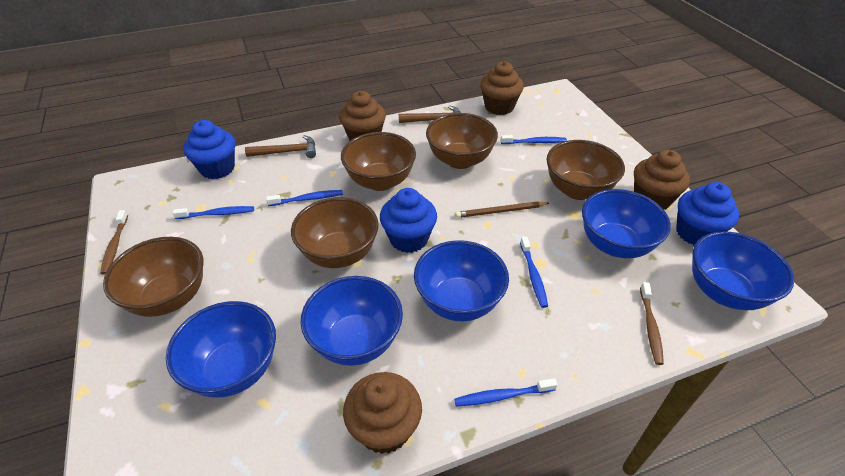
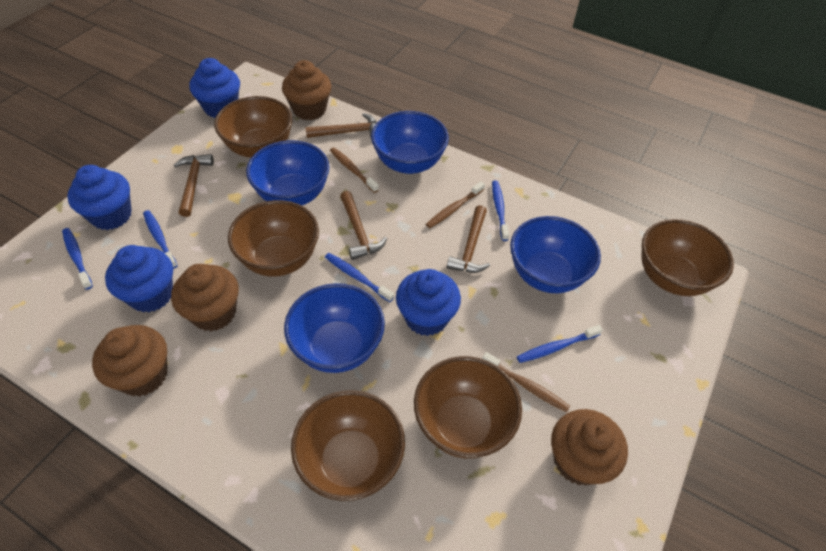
blue bowl: [166,301,276,397] [300,276,403,366] [414,240,509,321] [582,189,671,258] [692,231,794,310] = 5 -> [246,140,330,206] [284,283,385,373] [371,111,449,174] [510,216,601,293] = 4
blue cupcake: [184,120,235,179] [380,188,437,253] [676,182,739,245] = 3 -> [67,165,132,230] [105,245,173,312] [189,58,240,118] [396,269,461,336] = 4
brown hammer: [245,135,316,158] [399,105,461,123] = 2 -> [173,154,214,217] [305,113,377,138] [340,191,387,260] [447,205,490,273] = 4
brown pencil: [455,201,549,218] = 1 -> none = 0
brown toothbrush: [100,210,128,275] [640,282,664,365] = 2 -> [330,147,379,193] [426,181,485,228] [482,352,570,412] = 3

